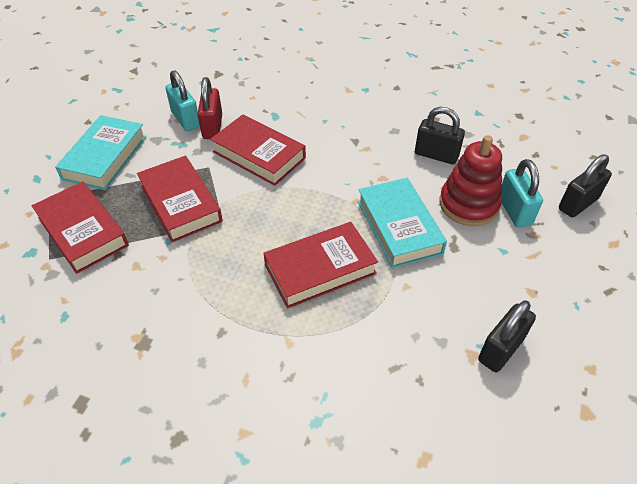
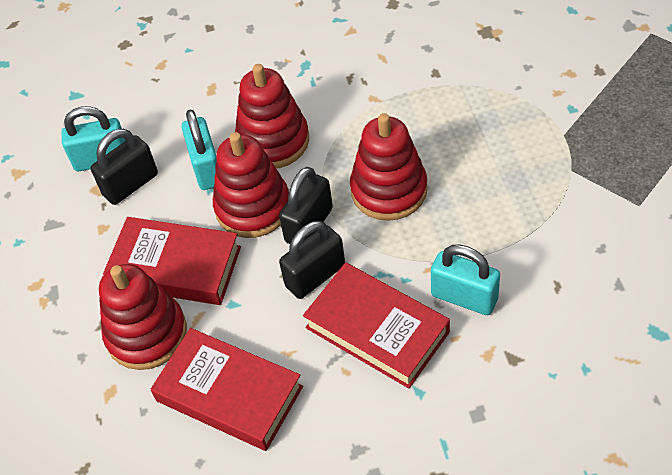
red book: [32,181,129,274] [137,156,223,242] [210,115,306,186] [263,222,378,309] = 4 -> [103,217,241,305] [151,328,303,451] [303,263,450,389] = 3
red padlock: [198,77,222,139] = 1 -> none = 0
red stacking toy: [439,135,502,226] = 1 -> [99,264,187,370] [213,132,289,238] [235,64,309,169] [350,113,428,221] = 4
turquoise book: [55,115,146,190] [358,178,447,268] = 2 -> none = 0
turquoise padlock: [166,70,200,131] [502,159,543,227] = 2 -> [62,106,126,171] [182,110,217,190] [431,244,500,315] = 3

